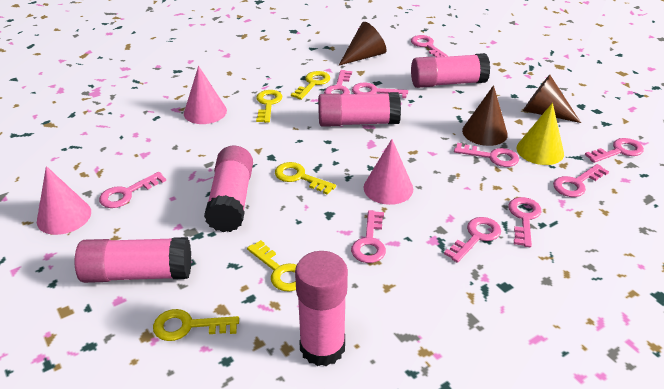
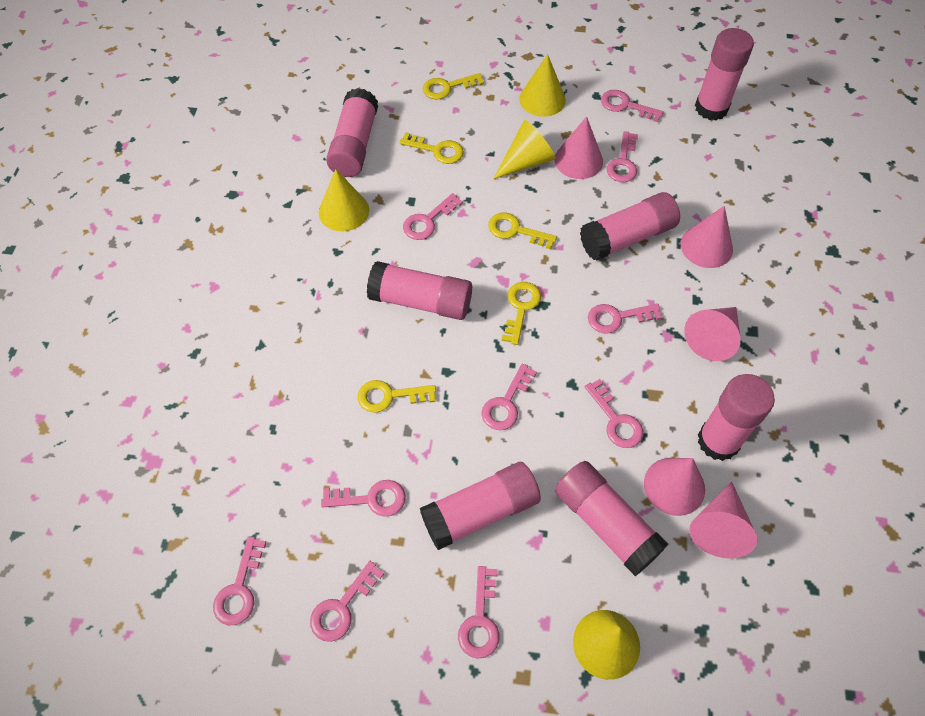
brown cone: [339,22,387,65] [462,85,508,146] [523,75,581,123] = 3 -> none = 0
pink cone: [37,166,91,235] [184,66,227,124] [363,139,413,205] = 3 -> [554,116,603,179] [644,458,705,516] [681,206,733,268] [684,307,740,361] [689,481,757,559] = 5
pink glue stick: [75,237,191,283] [204,146,253,232] [295,251,348,366] [318,92,401,127] [411,53,490,88] = 5 -> [326,88,378,177] [367,261,472,320] [420,462,541,550] [555,461,668,576] [580,192,680,260] [695,28,754,120] [698,374,775,461] = 7
yellow cone: [517,103,564,165] = 1 -> [319,169,369,231] [493,120,556,179] [519,54,566,117] [573,610,640,680] = 4

